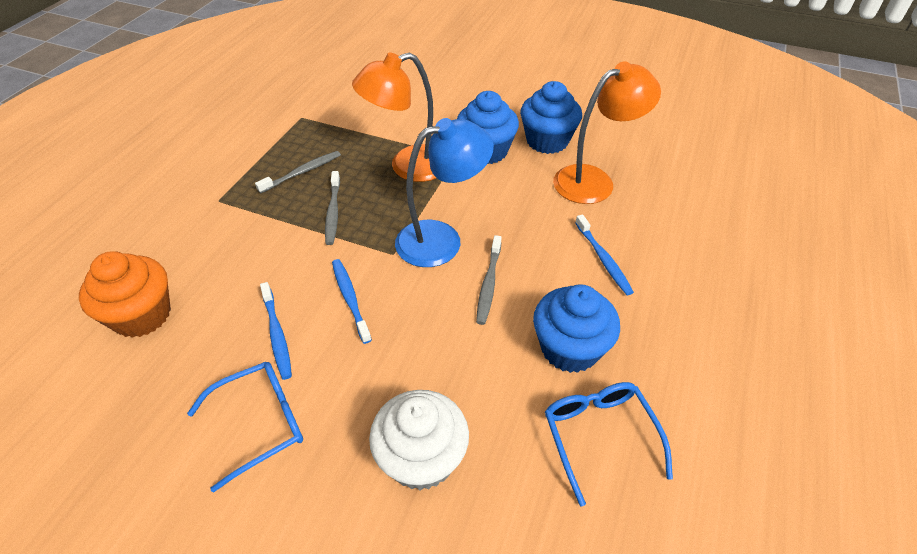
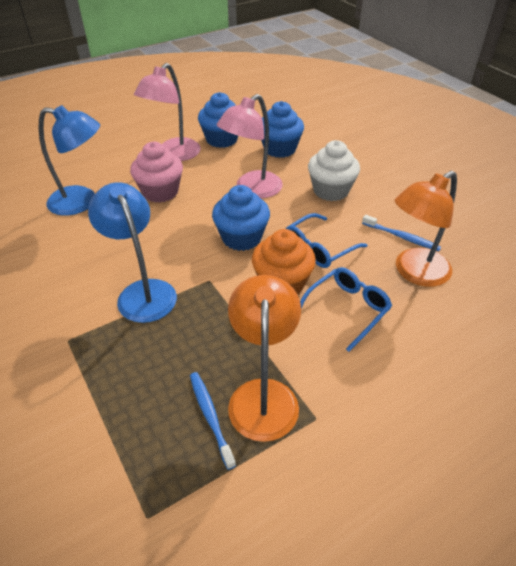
blue lamp: [395,118,494,267] = 1 -> [39,105,100,216] [88,182,177,323] = 2
blue toothbrush: [260,282,292,380] [332,259,372,344] [575,214,634,295] = 3 -> [190,372,236,470] [362,215,441,251] = 2
grey toothbrush: [255,151,341,193] [325,171,340,245] [476,235,502,325] = 3 -> none = 0
pink cupcake: none = 0 -> [130,142,183,203] = 1
pink lamp: none = 0 -> [134,63,201,161] [217,94,283,198] = 2

